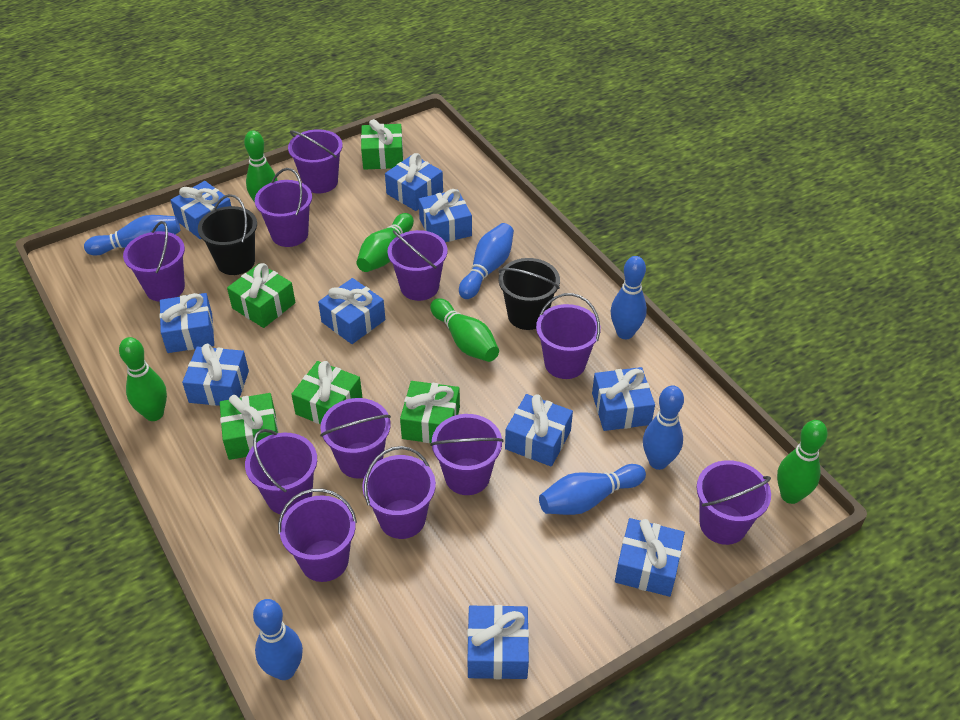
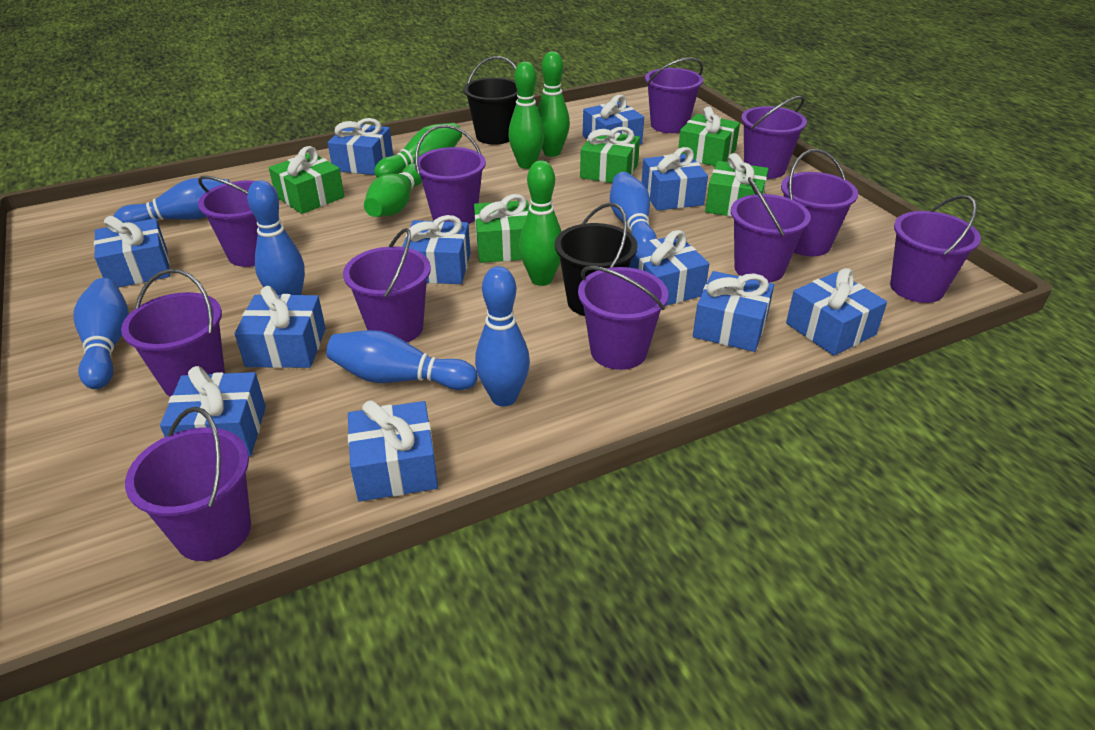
blue gift: [159,293,214,353] [170,181,231,239] [182,344,249,406] [318,278,385,344] [385,153,443,211] [419,189,472,242] [467,605,529,679] [505,394,573,467] [592,367,655,431] [615,518,685,597] = 10 -> [94,216,170,288] [160,366,266,457] [235,286,326,368] [328,118,393,175] [348,400,438,502] [402,215,470,284] [583,95,644,145] [629,230,709,306] [642,147,708,211] [693,271,774,352] [786,268,887,356] = 11

